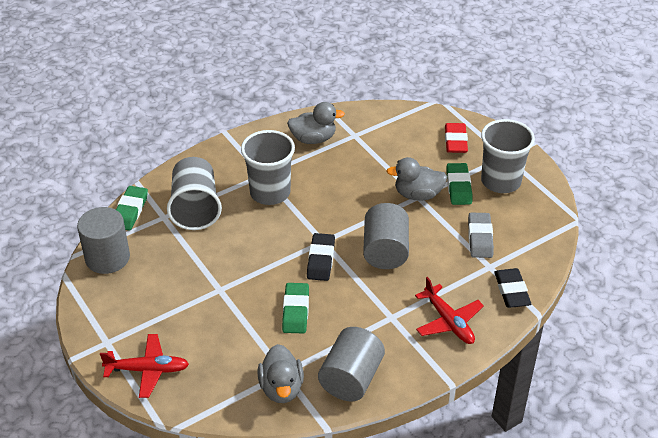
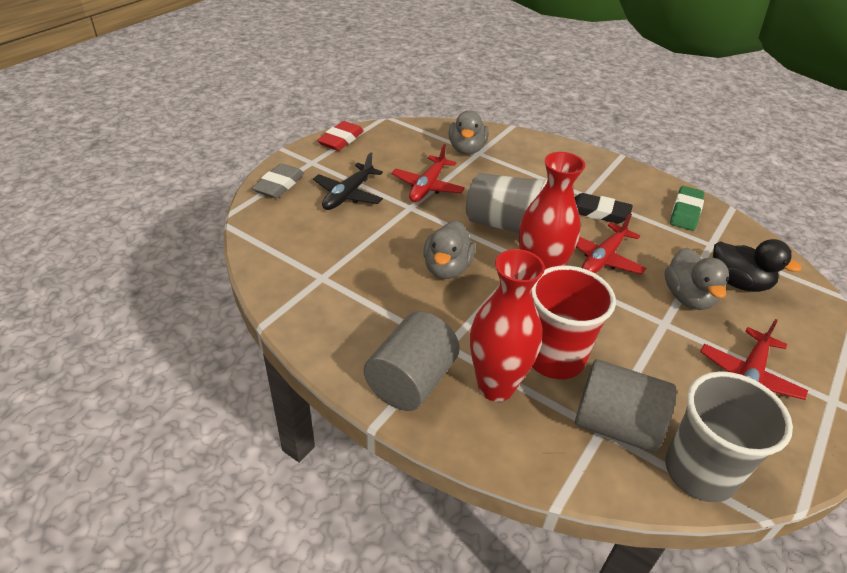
black duck: none = 0 -> [713,239,802,292] = 1
black eraser: [307,233,335,281] [495,268,531,308] = 2 -> [574,193,633,224] = 1
black plane: none = 0 -> [313,152,383,210] = 1
green eraser: [116,186,148,230] [282,283,309,334] [447,163,472,205] = 3 -> [670,186,705,231] = 1
grey cup: [167,157,222,230] [241,130,295,205] [481,119,535,193] = 3 -> [466,173,548,234] [665,371,793,502] = 2
grey cylinder: [77,207,130,274] [318,327,385,402] [363,203,409,269] = 3 -> [364,311,460,411] [575,359,676,453] = 2
red cup: none = 0 -> [531,266,616,379] = 1
red plane: [100,334,189,398] [415,277,484,344] = 2 -> [391,144,465,202] [576,213,646,274] [700,319,808,400] = 3
red vase: none = 0 -> [470,249,545,402] [519,152,585,269] = 2

